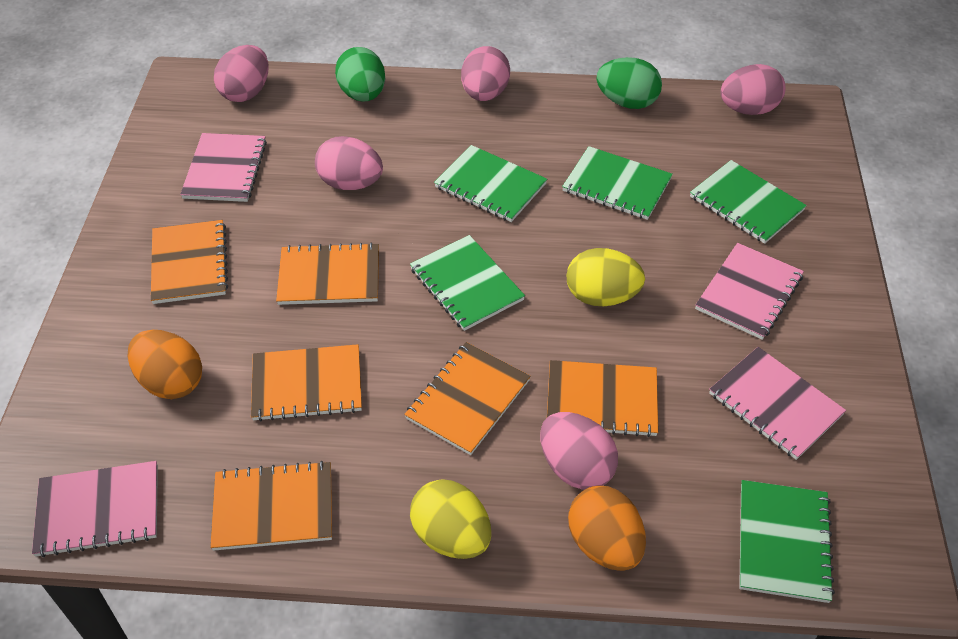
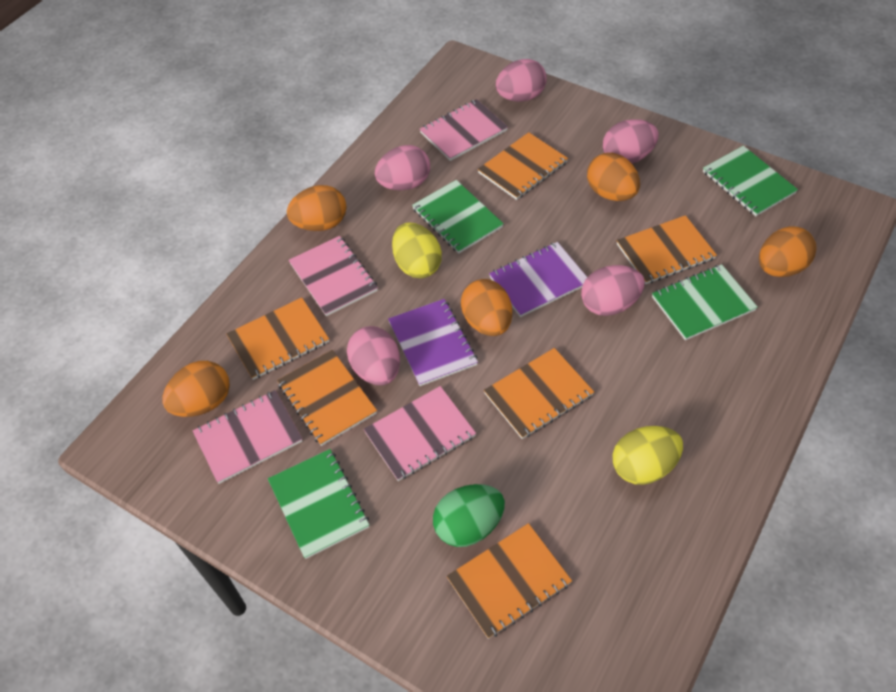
green egg: [335,47,385,101] [597,57,662,109] = 2 -> [433,484,505,547] = 1
green notebook: [410,235,525,331] [434,145,547,222] [562,146,673,220] [690,160,807,244] [739,480,835,603] = 5 -> [268,449,369,559] [412,180,504,253] [652,264,758,340] [703,146,798,216] = 4
orange egg: [128,330,202,399] [568,486,646,571] = 2 -> [162,361,230,417] [287,185,347,231] [461,279,512,336] [587,153,640,201] [759,226,817,277] = 5
purple notebook: none = 0 -> [388,299,478,386] [489,242,587,317] = 2

